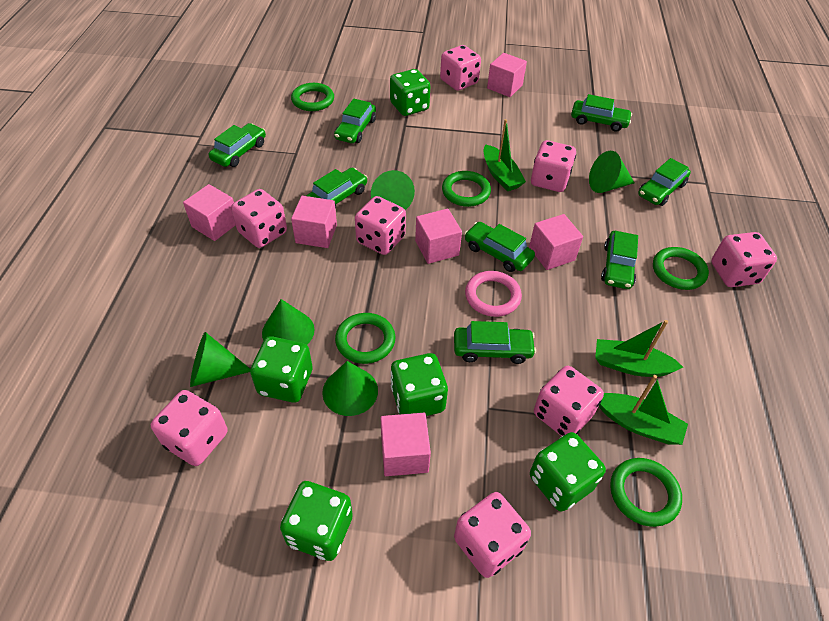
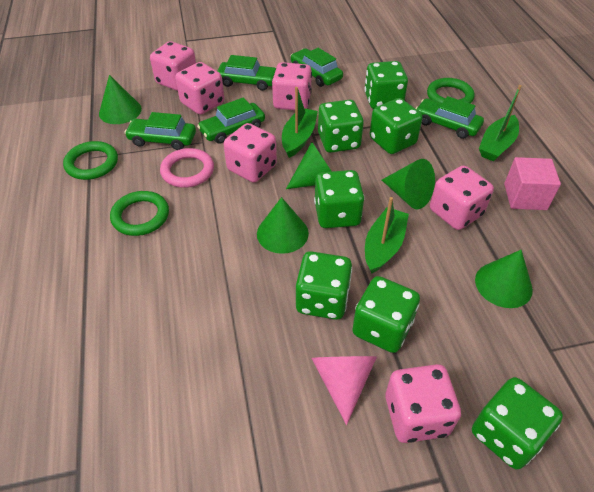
green car: [209,123,266,167] [306,168,368,209] [334,99,376,143] [454,321,536,364] [465,222,535,272] [571,94,632,132] [601,231,638,289] [638,158,691,206] = 8 -> [124,112,196,150] [197,98,265,144] [217,55,276,91] [291,48,343,87] [415,96,484,139] = 5
green dice: [250,336,313,403] [280,481,353,561] [390,69,430,116] [390,353,448,416] [530,432,606,512] = 5 -> [296,251,352,320] [314,170,365,228] [318,100,364,153] [352,276,420,353] [364,61,408,109] [370,98,423,154] [472,377,563,470] = 7
green ring: [291,83,334,111] [335,313,396,364] [442,171,491,207] [610,458,682,527] [653,247,709,290] = 5 -> [63,141,118,180] [110,191,169,236] [427,78,475,104] = 3
pink cone: none = 0 -> [311,356,377,425] = 1
pink cube: [183,184,235,241] [291,196,337,248] [381,413,431,476] [415,209,462,264] [487,53,527,97] [529,214,583,270] = 6 -> [504,157,561,210] = 1
pink dice: [151,390,228,466] [231,189,287,248] [355,196,406,255] [440,45,481,91] [454,492,531,578] [531,140,576,192] [534,366,604,436] [711,232,777,287] = 8 -> [150,41,196,91] [175,62,224,115] [223,123,277,182] [272,62,312,110] [385,364,461,443] [430,165,494,230] = 6

